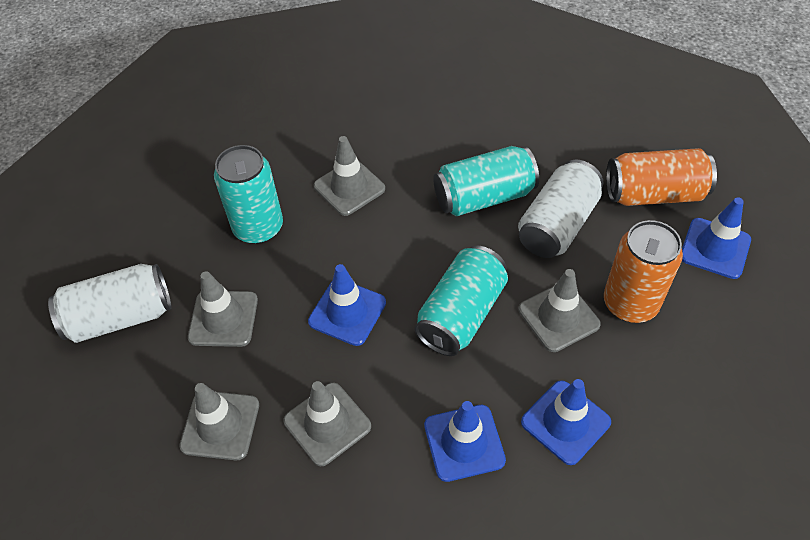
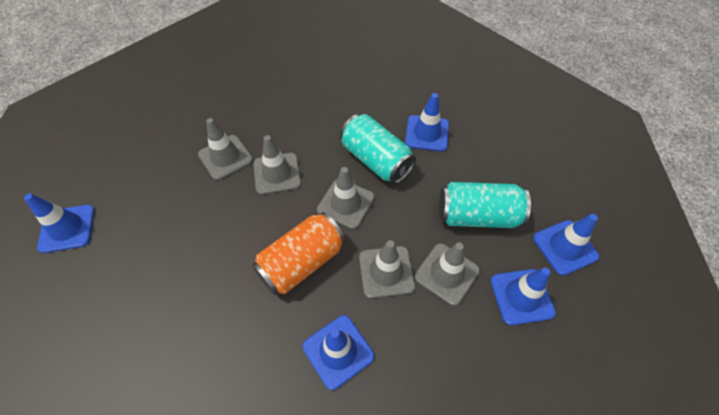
blue traffic cone: [308,264,386,346] [424,401,506,482] [521,379,611,465] [682,197,751,279] = 4 -> [24,194,95,253] [303,315,374,390] [405,93,449,152] [490,268,556,326] [533,214,599,276] = 5
orange can: [604,220,683,323] [606,148,717,206] = 2 -> [252,212,345,295] = 1
turquoise can: [214,145,283,244] [415,245,508,356] [433,146,539,216] = 3 -> [340,114,416,184] [439,182,531,228] = 2
white can: [48,264,172,343] [518,160,603,258] = 2 -> none = 0

